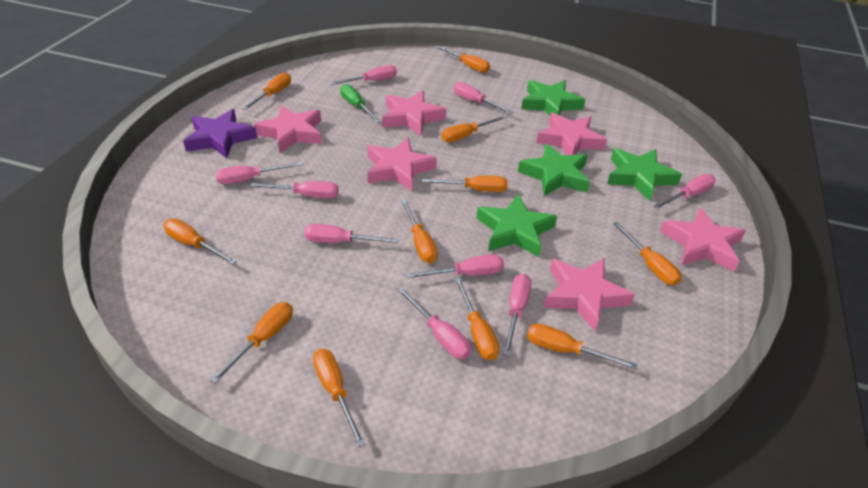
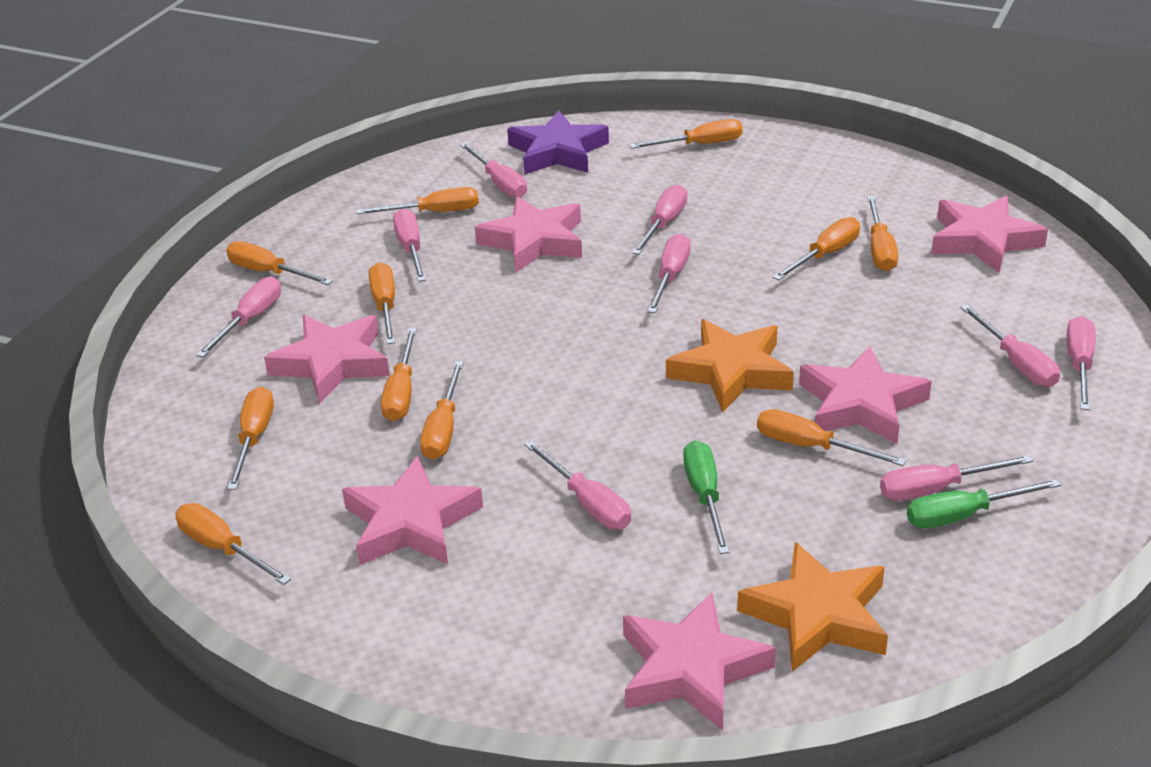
green screwdriver: [340,84,381,123] = 1 -> [683,441,730,554] [907,479,1061,528] = 2
green star: [477,194,557,257] [518,143,590,196] [521,80,585,115] [607,149,682,201] = 4 -> none = 0
orange star: none = 0 -> [666,319,794,413] [737,542,888,672] = 2

